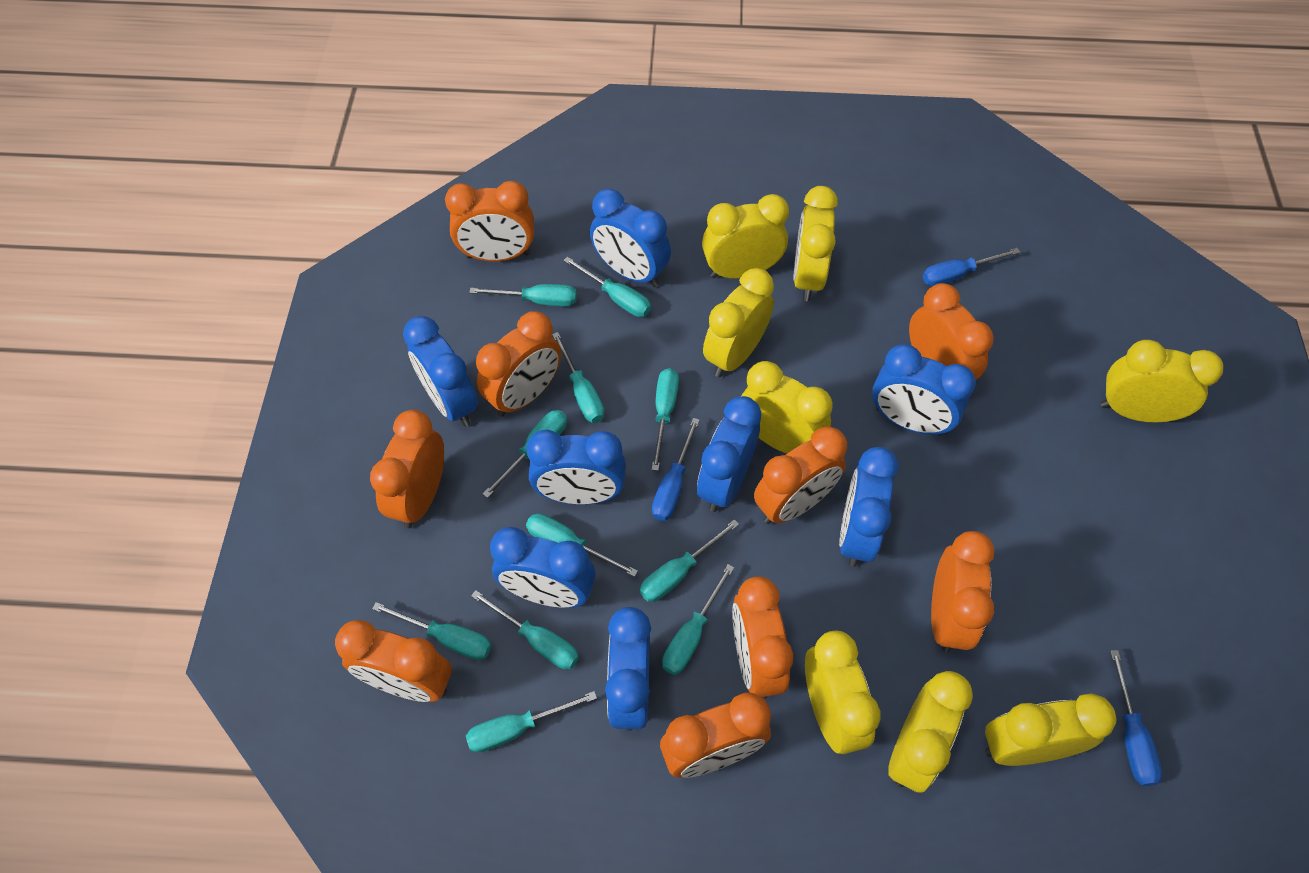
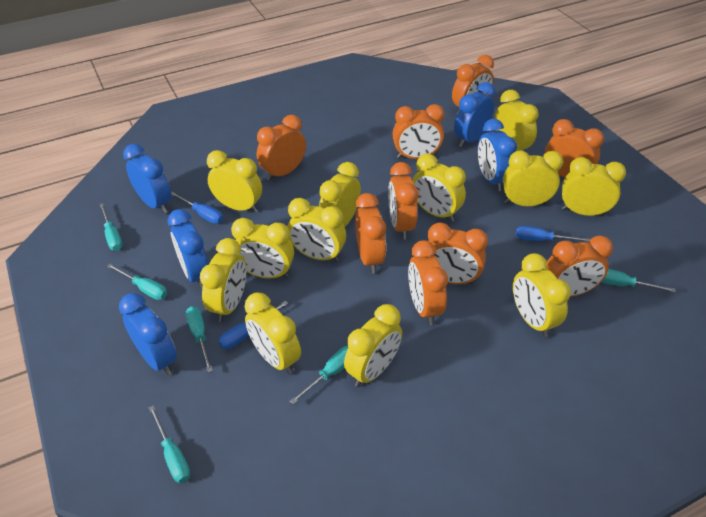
blue clock: [403,316,478,426] [490,527,596,608] [526,430,626,505] [590,189,671,287] [605,607,651,731] [697,396,761,512] [839,447,899,567] [872,344,976,436] = 8 -> [119,293,177,375] [123,144,171,213] [167,209,209,289] [454,82,495,147] [478,119,517,191] = 5
turquoise screwdriver: [372,602,491,660] [466,691,597,752] [469,284,577,307] [471,590,579,669] [483,410,567,498] [526,513,638,577] [552,332,604,423] [563,257,651,317] [640,519,739,602] [652,368,679,471] [662,564,734,675] = 11 -> [99,203,123,251] [107,263,167,300] [148,405,191,483] [186,306,213,372] [289,346,348,404] [601,269,675,292] = 6
yellow clock: [702,194,789,279] [703,268,774,377] [741,361,833,454] [793,186,838,301] [805,630,881,754] [888,671,973,793] [985,693,1116,766] [1101,340,1223,422] = 8 -> [200,238,246,322] [207,150,262,213] [231,218,294,279] [245,292,301,374] [287,198,346,262] [319,162,361,227] [344,304,402,387] [413,154,466,222] [494,90,539,151] [503,150,563,206] [513,253,571,337] [562,157,626,216] = 12

